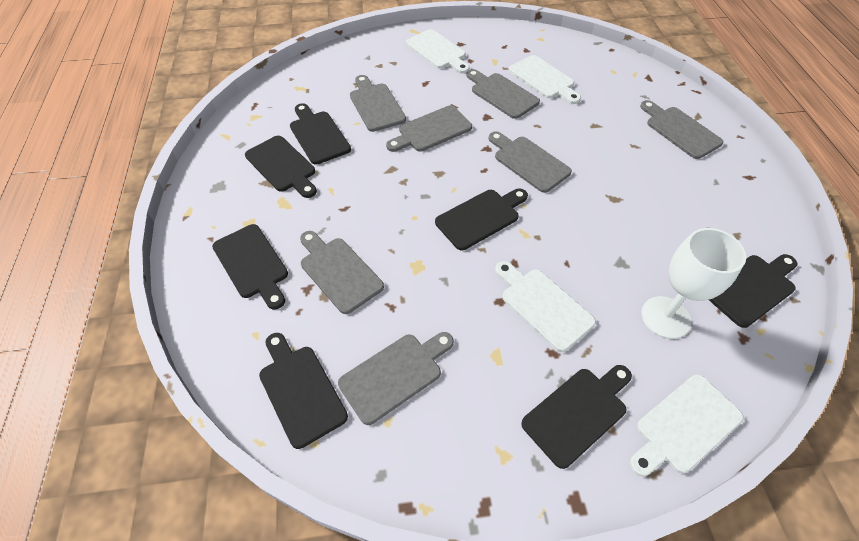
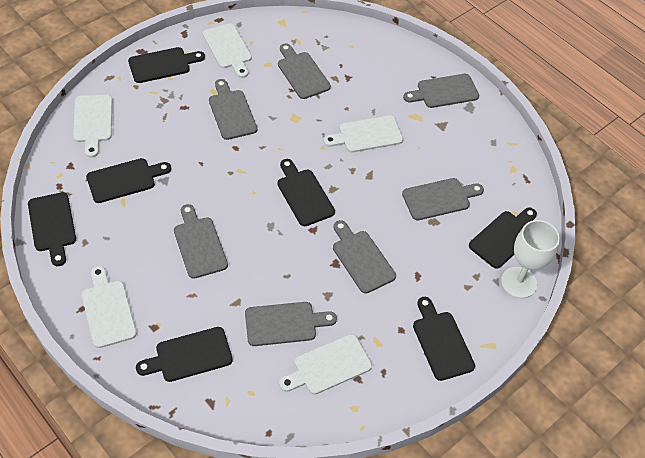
white cutting board: [406,29,470,74] [495,261,596,352] [509,55,581,104] [629,374,744,476] = 4 -> [73,95,112,157] [82,266,137,348] [203,23,252,78] [279,334,372,395] [324,115,403,152] = 5

